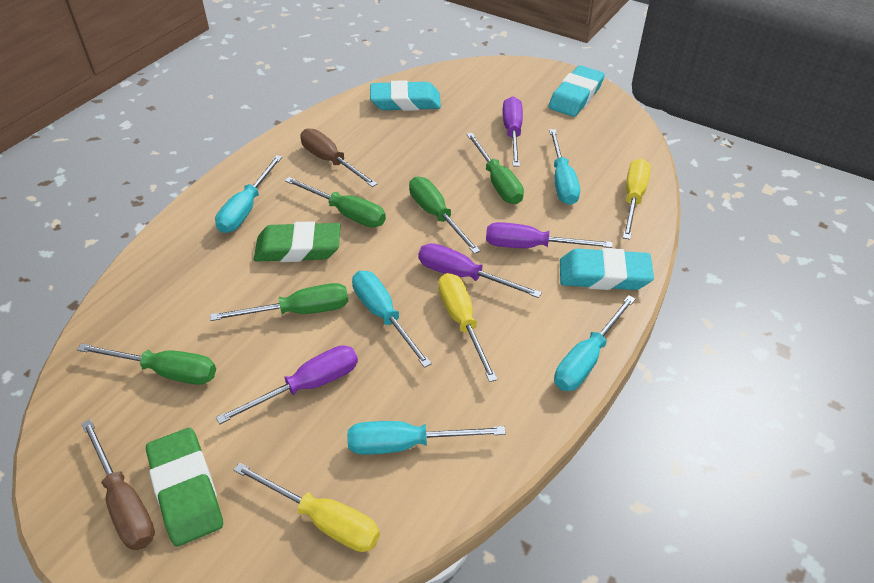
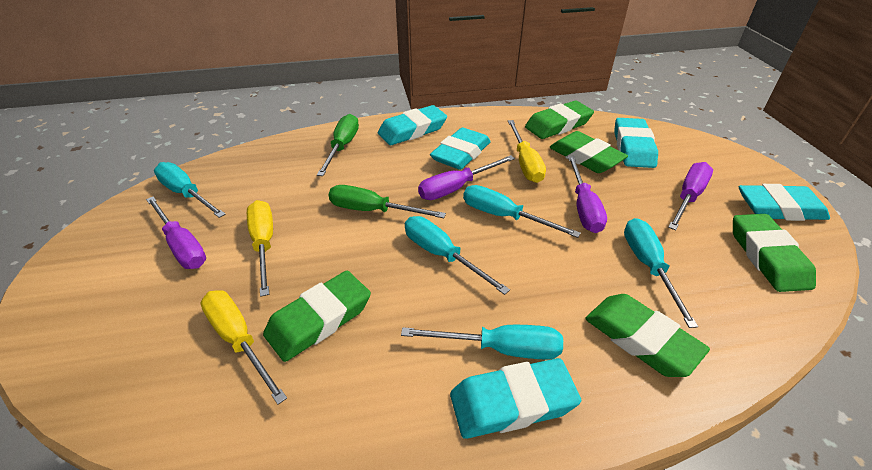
brown screwdriver: [81,419,155,550] [300,128,378,187] = 2 -> none = 0
green eraser: [146,428,223,547] [254,221,340,262] = 2 -> [263,271,371,362] [525,100,594,139] [549,131,628,173] [585,294,710,377] [733,214,816,292] = 5
green screwdriver: [77,343,216,385] [210,283,349,321] [285,177,386,227] [409,177,481,254] [466,133,524,204] = 5 -> [317,114,359,176] [328,185,446,218] = 2
turquoise eraser: [370,80,441,111] [548,65,605,117] [560,248,654,290] = 3 -> [378,105,447,145] [430,127,491,170] [450,358,581,439] [614,118,658,168] [738,184,830,221] = 5

